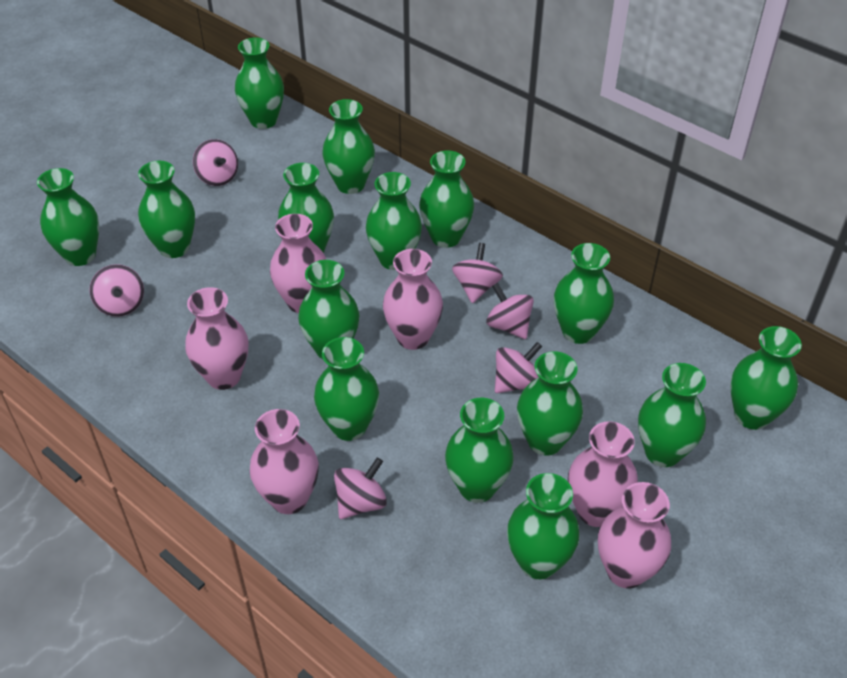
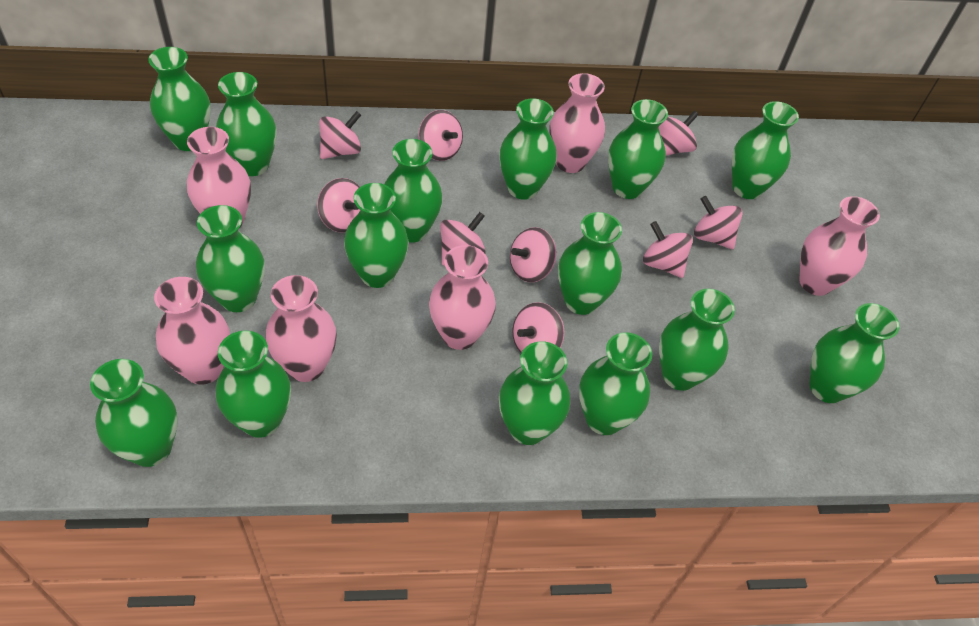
pink spinning top: [89,264,144,317] [193,139,238,186] [334,457,387,519] [452,243,503,303] [486,283,534,339] [495,342,542,393] = 6 -> [317,178,360,233] [319,111,361,159] [418,110,463,161] [440,212,486,265] [510,227,556,282] [512,302,565,353] [643,221,693,278] [658,111,699,156] [694,196,743,249] = 9

